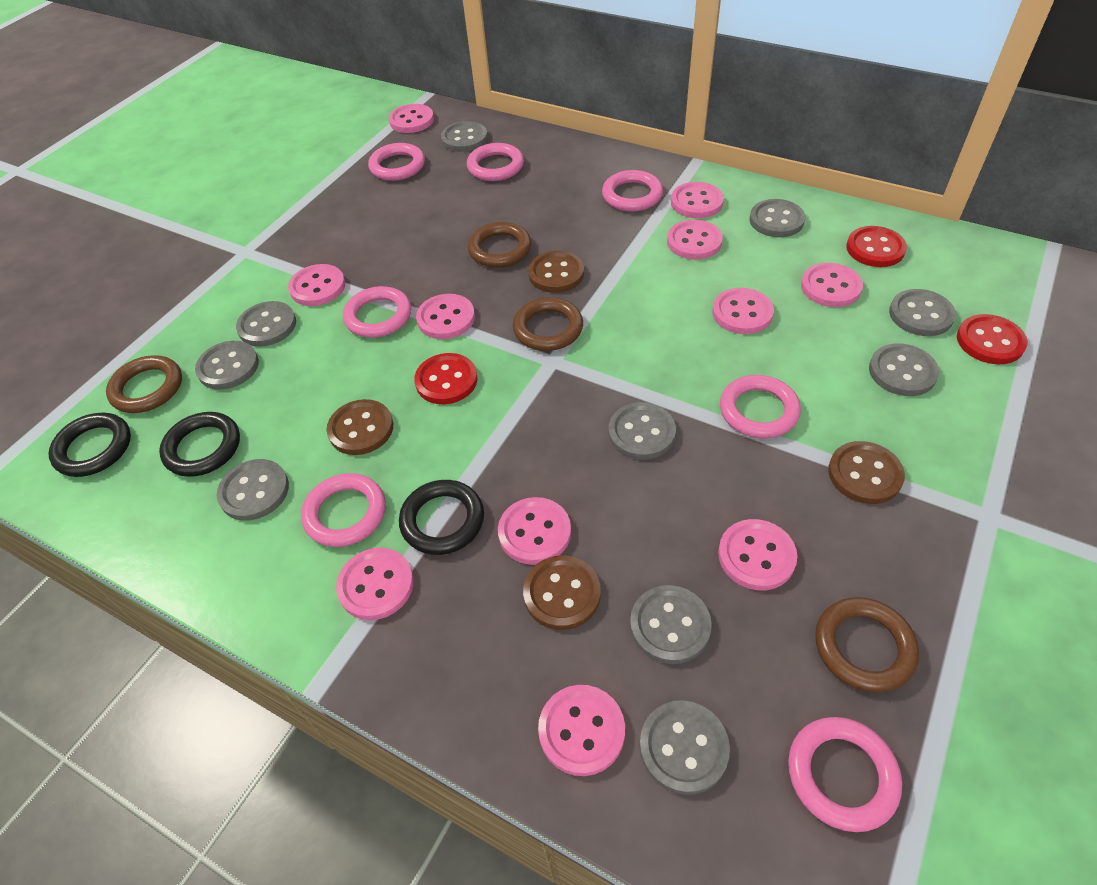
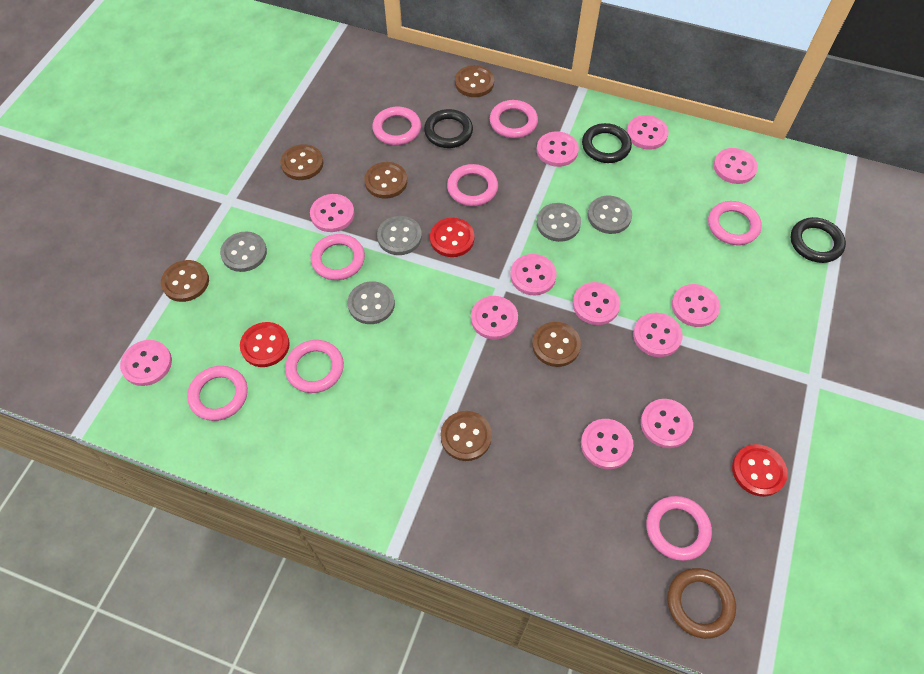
brown button: [327,399,393,455] [523,555,601,630] [528,251,584,293] [828,441,905,504] = 4 -> [161,260,209,302] [280,144,323,180] [364,162,407,199] [441,411,492,461] [455,65,494,97] [532,322,581,367] = 6
brown ring: [106,355,182,413] [468,222,531,268] [513,297,583,351] [815,597,919,693] = 4 -> [667,568,736,639] = 1
grey button: [195,341,259,390] [217,459,289,521] [236,301,296,347] [441,121,488,152] [608,402,676,460] [630,585,712,664] [640,700,730,795] [750,199,805,237] [869,344,939,396] [889,289,956,336] = 10 -> [220,231,267,272] [347,281,395,324] [377,216,422,255] [536,203,581,242] [587,196,632,234] = 5
pink button: [288,264,345,306] [336,548,414,620] [389,104,434,133] [416,294,475,339] [498,497,571,565] [538,685,625,776] [667,220,723,259] [671,182,724,218] [712,288,774,334] [718,519,797,591] [801,263,863,307] = 11 -> [120,340,172,386] [310,194,354,232] [471,296,518,340] [510,254,557,295] [537,132,579,167] [573,282,620,325] [581,419,634,469] [626,115,669,149] [633,313,683,357] [641,399,693,448] [672,284,720,327] [713,148,758,184] = 12
pink ring: [301,473,386,547] [343,286,411,338] [368,143,425,181] [467,143,524,181] [602,170,663,212] [720,375,801,439] [788,717,902,832] = 7 -> [187,366,248,421] [285,340,344,393] [311,234,365,280] [372,107,421,145] [447,164,498,206] [490,100,538,138] [646,496,712,561] [708,201,762,245] = 8

